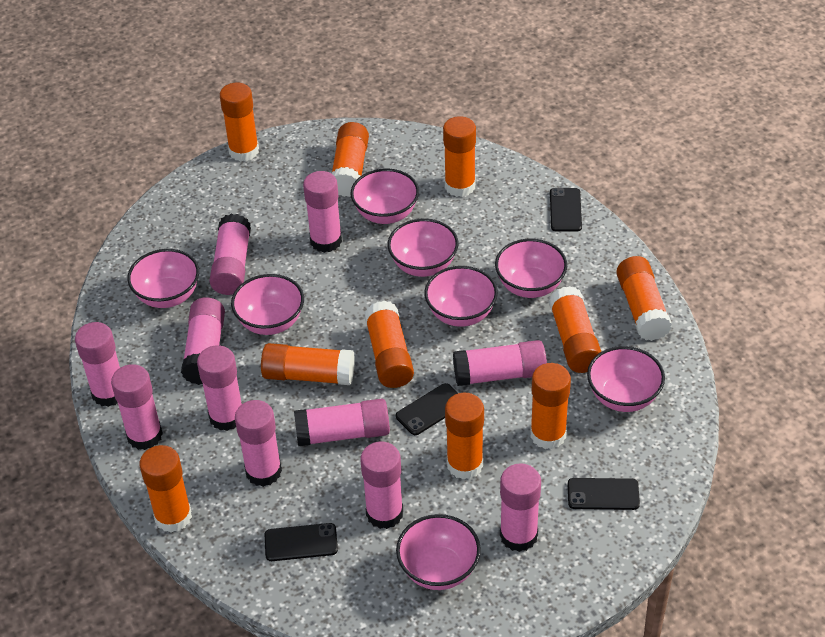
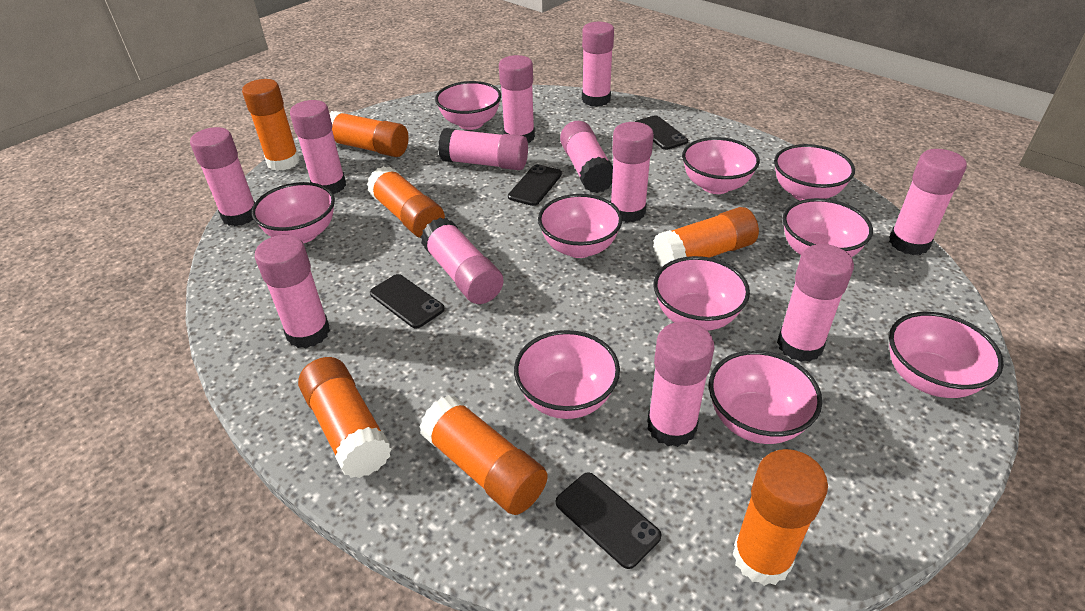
orange glue stick: [140,445,192,532] [220,82,259,162] [261,343,355,385] [332,122,369,197] [364,301,414,388] [443,116,476,197] [445,393,484,480] [530,363,571,449] [549,286,601,373] [616,256,672,341] = 10 -> [242,79,300,171] [298,357,392,478] [329,111,409,157] [367,166,445,238] [419,395,548,515] [653,207,759,267] [732,449,828,586] = 7
pink bowl: [127,249,199,308] [231,274,304,335] [350,169,419,224] [388,219,459,277] [396,514,481,590] [424,266,498,327] [495,239,567,298] [587,346,665,412] = 8 -> [252,182,335,243] [435,81,501,130] [514,330,620,419] [538,194,622,258] [653,256,750,331] [682,137,760,194] [709,350,822,444] [774,144,855,201] [783,198,873,257] [889,312,1004,398] = 10
pink glue stick: [75,322,120,407] [111,364,163,450] [181,297,225,385] [197,345,242,431] [209,214,251,295] [235,400,282,487] [294,399,390,446] [303,171,342,253] [361,442,403,529] [453,340,547,386] [500,463,541,552] = 11 -> [190,127,255,226] [255,235,330,348] [290,100,346,195] [421,218,504,304] [438,128,528,170] [499,55,535,143] [560,121,613,193] [582,22,614,107] [610,122,654,223] [647,322,714,447] [777,244,854,362] [889,149,967,255] = 12

